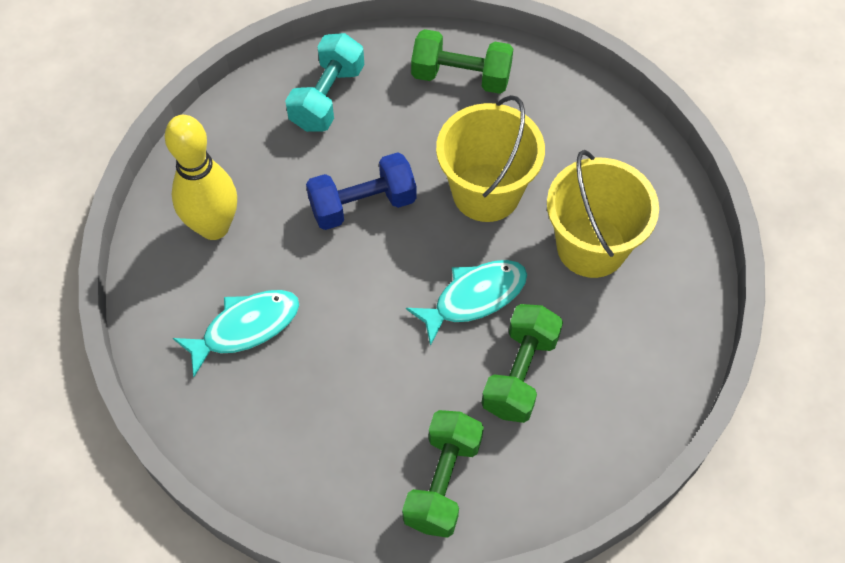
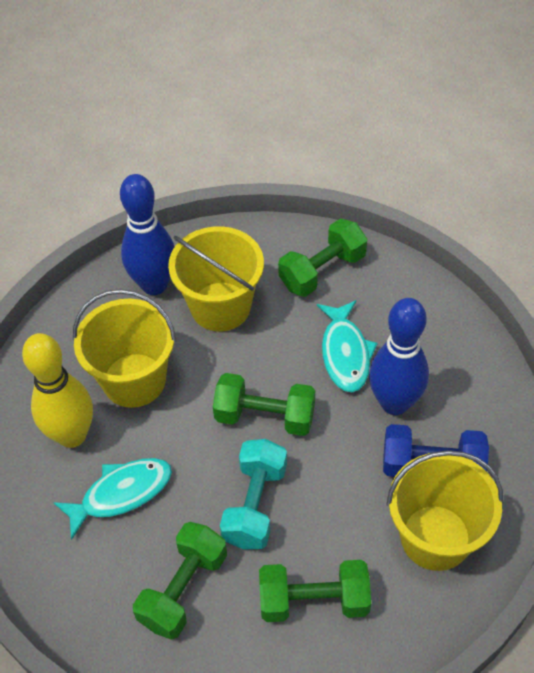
blue bowling pin: none = 0 -> [120,174,174,295] [369,298,429,415] = 2
green dumbbell: [402,410,484,538] [411,29,513,94] [482,304,563,423] = 3 -> [133,522,227,640] [213,373,315,436] [259,560,371,622] [278,219,367,297] = 4
yellow bucket: [436,95,545,222] [547,150,659,278] = 2 -> [73,289,176,408] [168,226,264,331] [387,450,504,571] = 3

